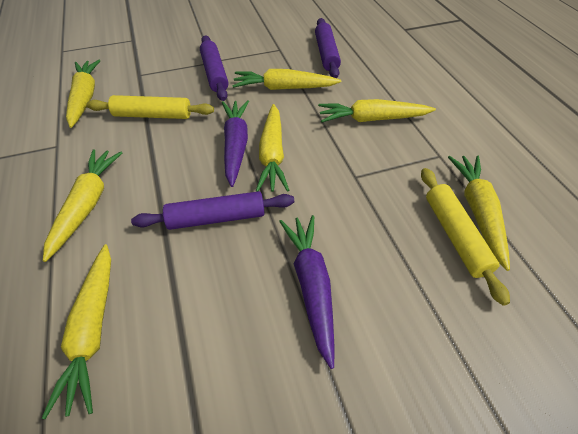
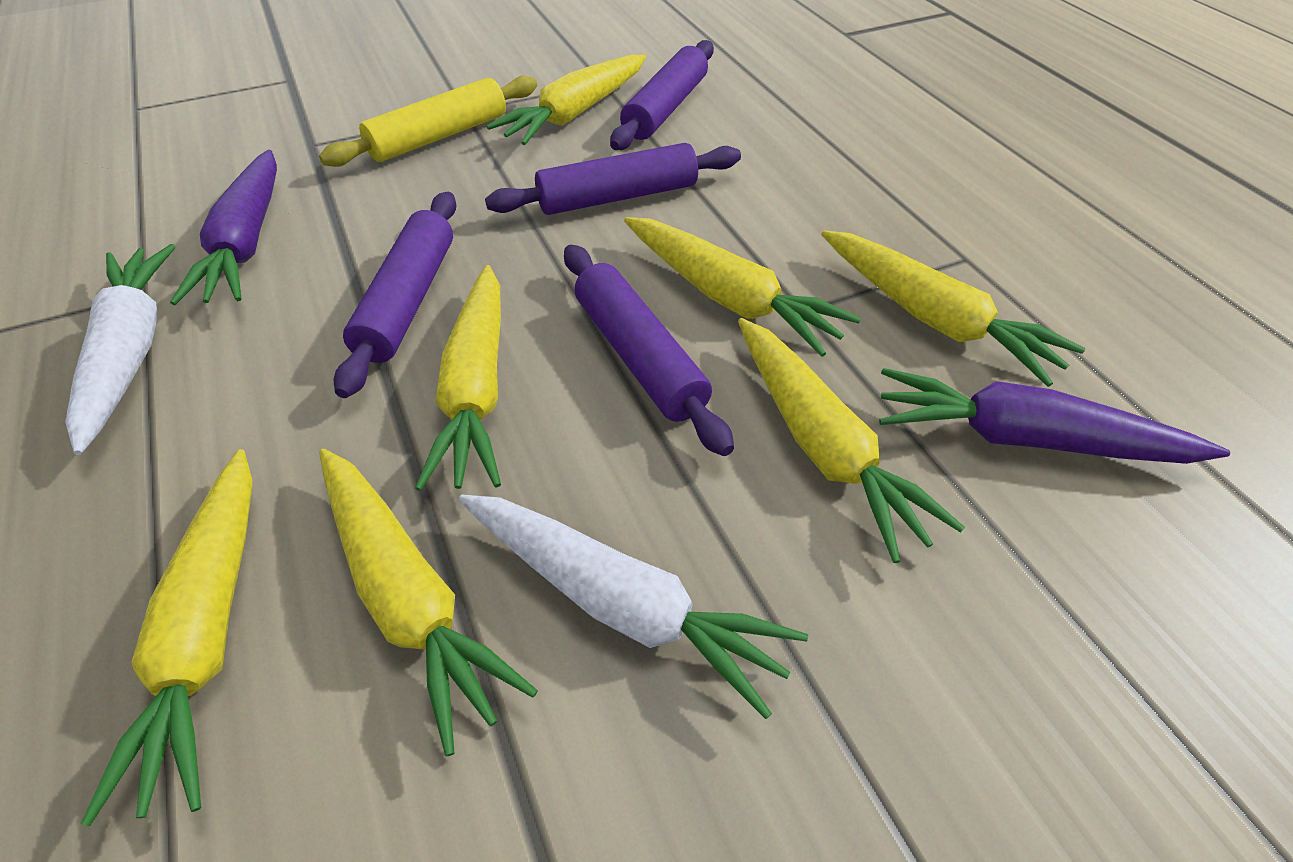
purple rolling pin: [131,191,294,230] [200,36,229,101] [315,18,341,78] = 3 -> [334,192,456,398] [485,143,741,215] [564,245,734,456] [610,40,714,150] = 4
white carrot: none = 0 -> [65,244,175,455] [459,495,808,719] = 2
yellow rolling pin: [86,95,214,119] [421,168,510,306] = 2 -> [319,76,537,167] = 1

